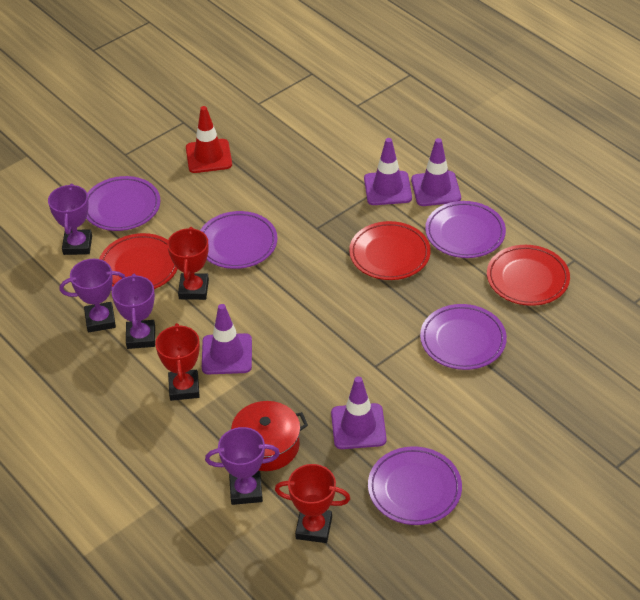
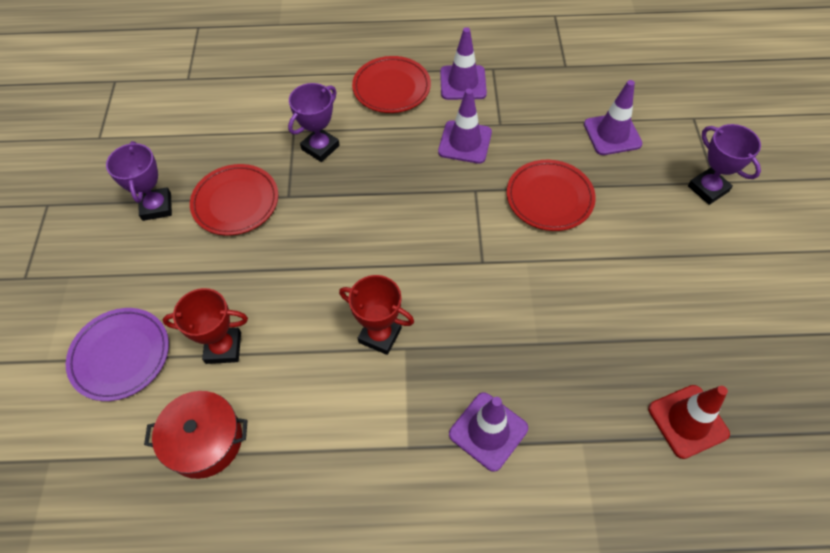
purple plate: [86,176,161,231] [200,211,278,269] [368,446,462,525] [420,304,507,370] [425,201,506,258] = 5 -> [66,308,169,401] = 1
purple trophy: [48,184,92,255] [60,259,125,332] [112,274,155,349] [205,427,280,505] = 4 -> [106,141,172,221] [288,83,340,162] [688,124,761,205] = 3
red trophy: [155,323,200,401] [167,227,209,300] [275,464,350,543] = 3 -> [163,288,248,364] [339,275,414,355] = 2

